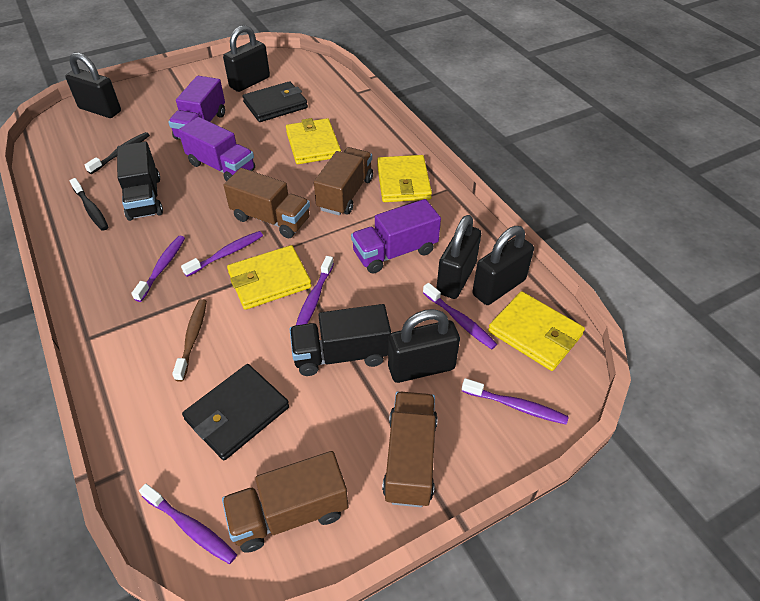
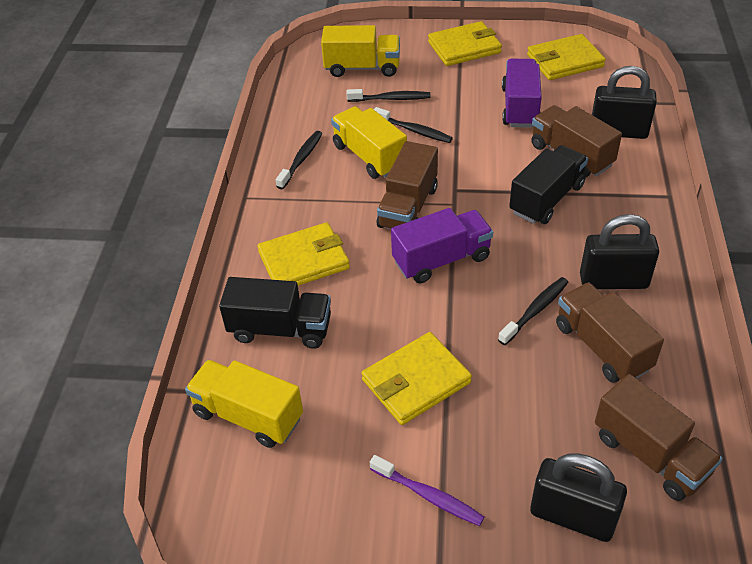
black padlock: [65,52,121,118] [223,25,270,92] [388,309,460,383] [436,215,481,299] [472,226,534,305] = 5 -> [530,453,627,542] [580,214,659,289] [592,66,657,139] = 3
black toothbrush: [70,178,108,231] [85,132,150,174] = 2 -> [276,131,323,189] [346,89,430,102] [374,107,453,143] [498,277,568,345] = 4
black wallet: [182,364,289,460] [242,81,308,122] = 2 -> none = 0
brown toothbrush: [172,299,207,382] = 1 -> none = 0
purple toothbrush: [132,236,185,302] [139,484,237,564] [181,231,263,277] [296,256,334,325] [423,283,497,350] [462,378,569,425] = 6 -> [370,455,484,526] = 1
purple truck: [168,76,225,139] [178,117,255,181] [351,199,441,274] = 3 -> [391,208,493,283] [502,59,542,128] = 2
yellow truck: none = 0 -> [185,360,303,448] [321,25,400,77] [331,106,407,179] = 3

